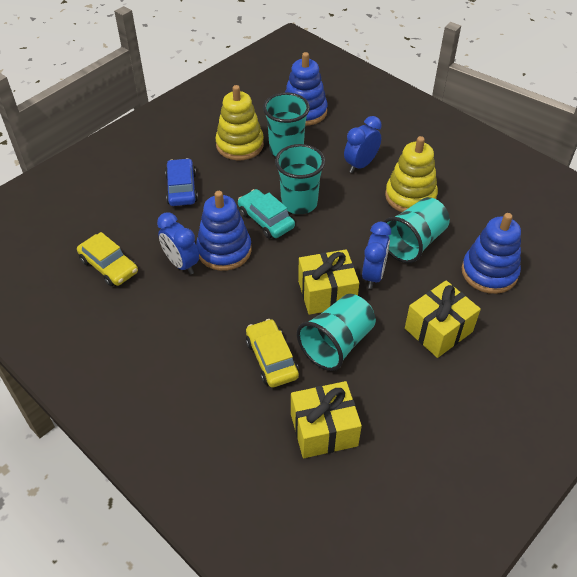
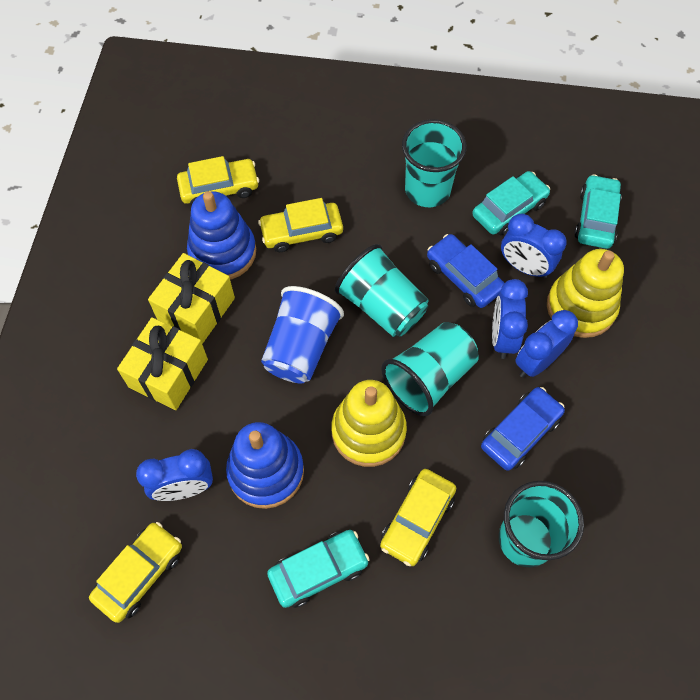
blue car: [165,158,198,206] = 1 -> [427,234,504,308] [481,387,565,471] = 2
blue clock: [157,212,199,275] [344,116,382,173] [362,222,391,289] = 3 -> [136,449,213,501] [492,279,528,359] [501,214,567,278] [515,310,578,378] = 4
blue cup: none = 0 -> [261,286,344,384] = 1
blue stacking toy: [196,191,251,271] [285,52,328,126] [462,213,521,294] = 3 -> [187,191,256,280] [226,422,304,509] = 2
turquoise car: [238,189,295,238] = 1 -> [267,530,370,608] [472,171,550,235] [574,174,622,249] = 3
yellow car: [77,232,138,286] [246,319,299,387] = 2 -> [89,522,182,623] [177,156,259,206] [258,198,343,252] [380,469,456,566] = 4
yellow gift: [291,381,362,458] [298,249,359,315] [405,280,481,358] = 3 -> [117,317,208,410] [148,253,235,344] = 2

